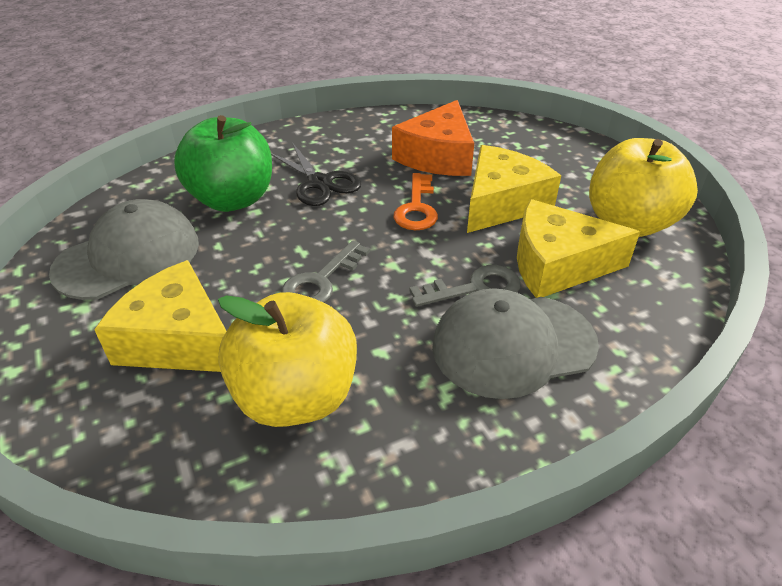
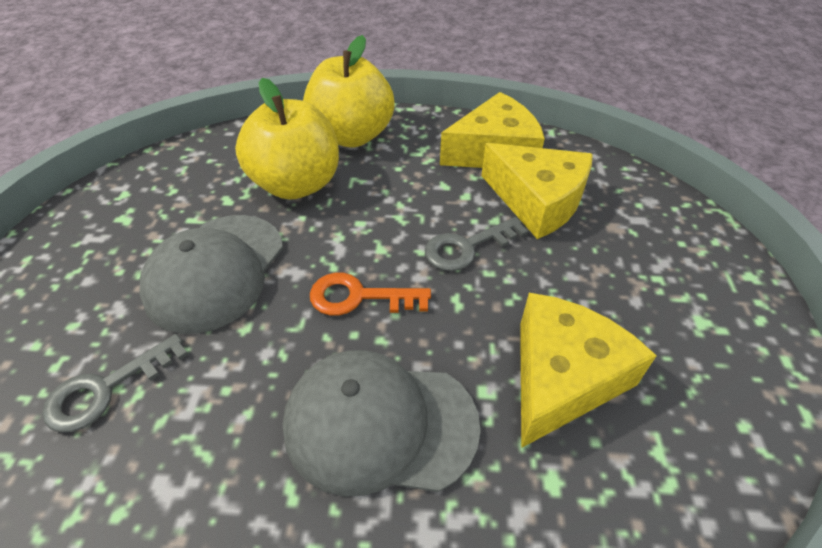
black scissors: [271,142,361,206] = 1 -> none = 0
green apple: [174,115,272,212] = 1 -> none = 0
orange cheese: [392,100,474,176] = 1 -> none = 0

